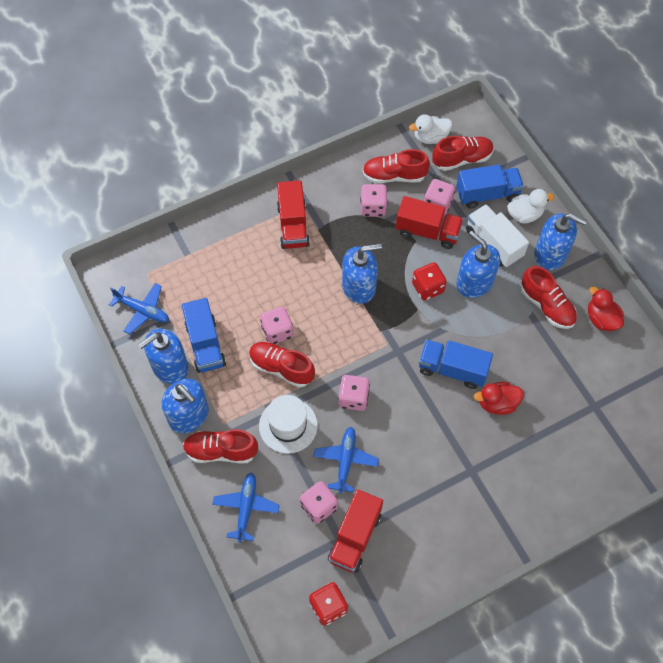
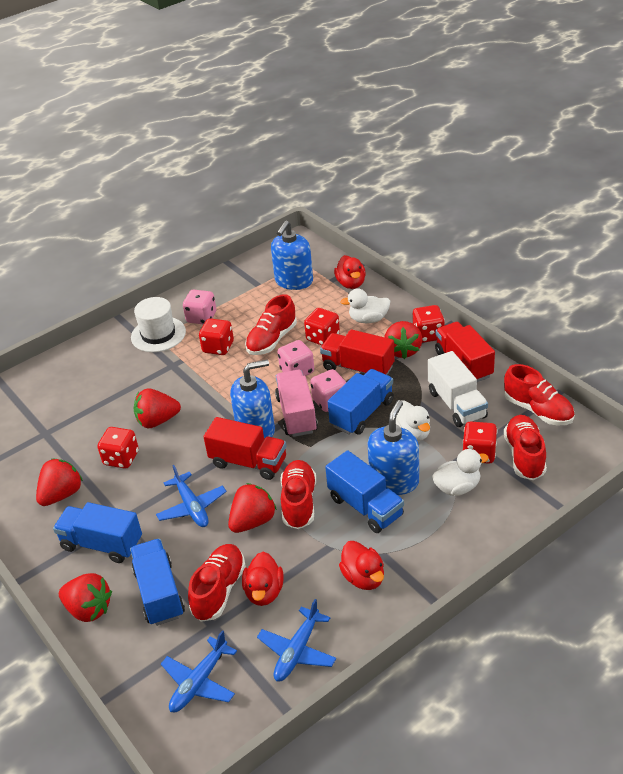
blue soap dispenser: [138,328,189,384] [162,379,209,433] [342,243,382,304] [456,231,500,298] [535,214,587,270] = 5 -> [230,360,275,438] [271,221,313,290] [367,400,419,495] = 3
blue truck: [182,298,226,373] [419,339,493,389] [456,165,524,209] = 3 -> [53,502,142,563] [130,539,185,626] [325,450,404,533] [328,369,394,435] = 4
pink dice: [260,307,293,344] [300,481,338,524] [338,375,370,411] [360,184,388,217] [424,179,455,215] = 5 -> [183,290,216,325] [278,340,314,376] [310,369,346,412] = 3
pink truck: none = 0 -> [275,370,318,437] = 1
red dice: [309,582,348,625] [412,262,447,301] = 2 -> [97,427,139,469] [199,318,234,355] [304,308,340,345] [413,305,445,343] [463,421,497,464] = 5
red duck: [474,382,524,415] [588,286,624,331] = 2 -> [242,552,283,606] [334,255,366,289] [339,541,384,590] = 3
red strawberry: none = 0 -> [36,459,83,506] [59,573,112,622] [134,388,181,428] [228,483,277,533] [385,321,422,359] = 5
white duck: [409,114,452,144] [507,189,554,223] = 2 -> [340,288,390,323] [396,401,430,441] [432,449,489,496] = 3

